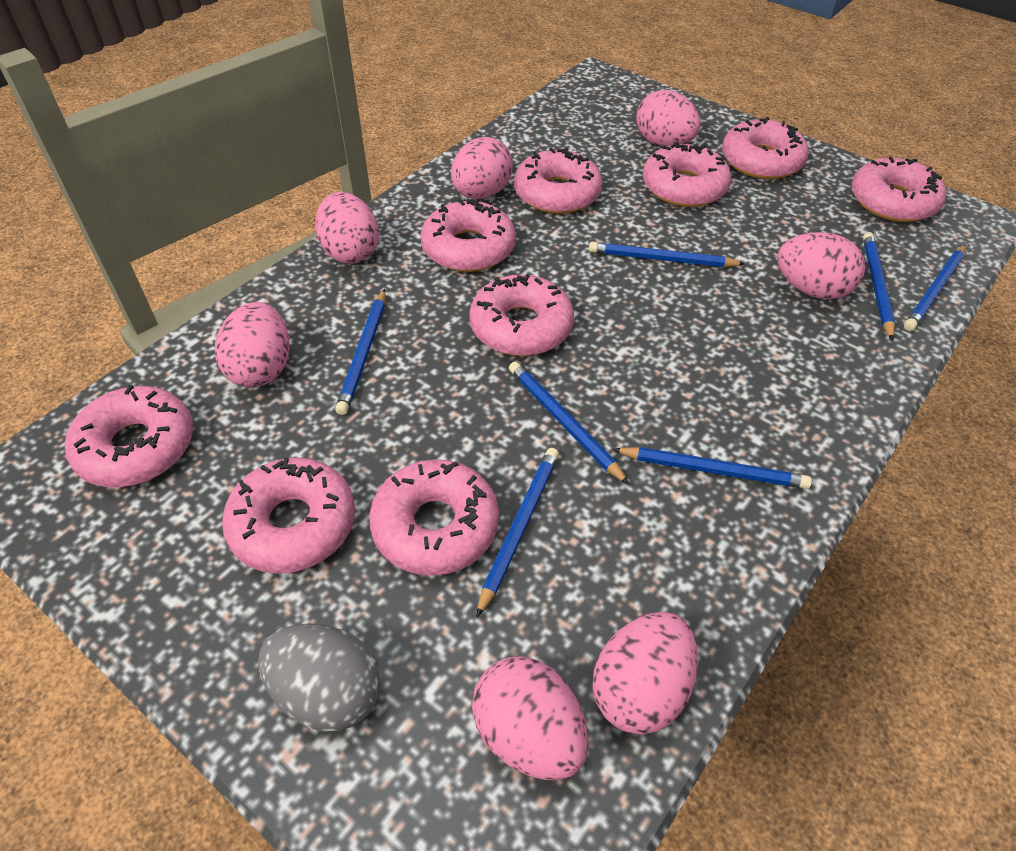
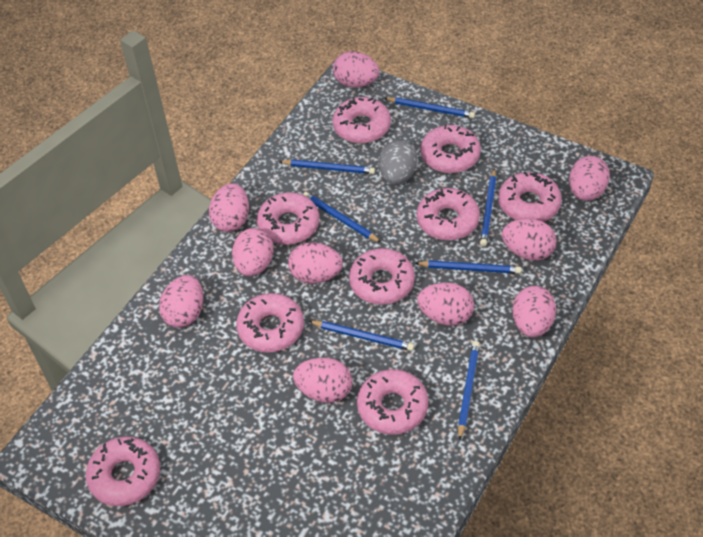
pink egg: [215,302,290,388] [315,192,379,264] [451,137,513,199] [472,656,588,780] [593,612,698,735] [636,90,701,146] [777,232,865,299] = 7 -> [159,275,203,328] [209,183,249,232] [232,228,274,276] [288,242,343,284] [293,358,352,403] [333,51,379,88] [417,283,474,326] [502,218,557,261] [512,286,556,338] [569,156,610,201] = 10

